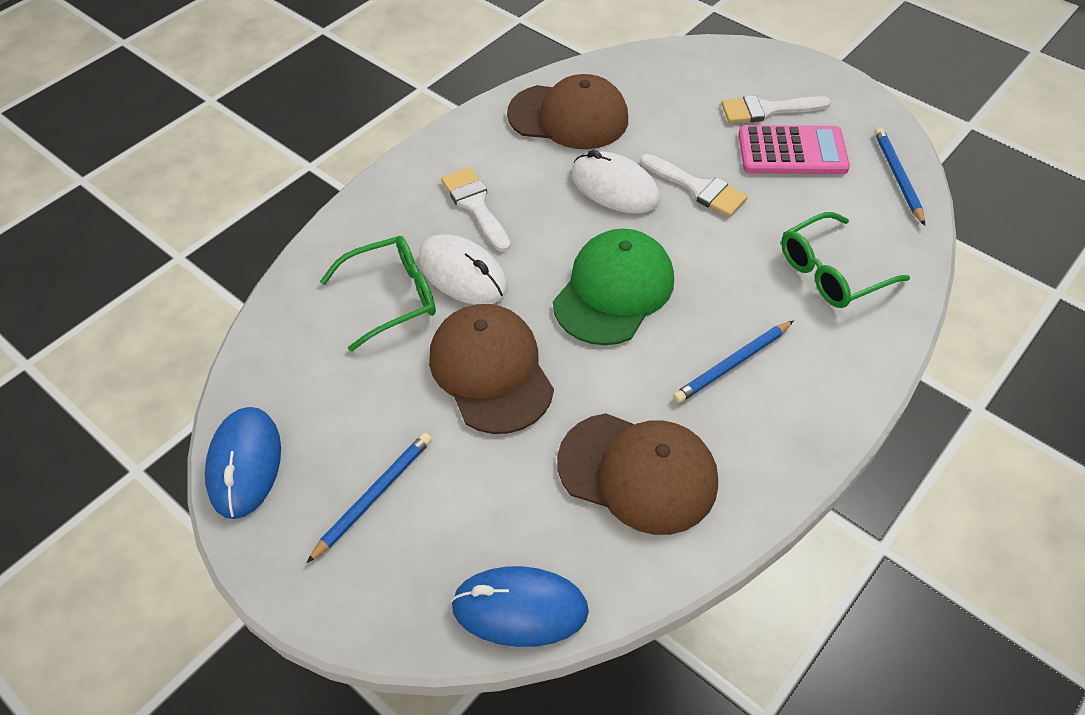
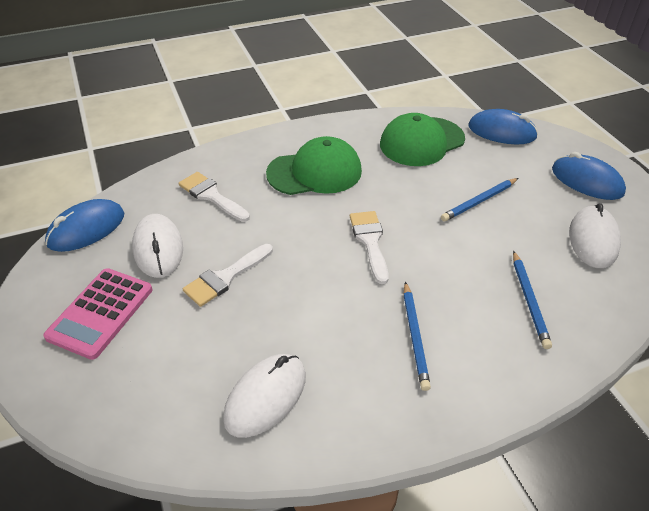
blue mouse: [205,407,281,519] [451,566,589,647] = 2 -> [45,199,124,252] [468,109,538,144] [552,152,626,200] = 3
brown cap: [429,304,554,434] [507,74,628,149] [557,413,718,535] = 3 -> none = 0
green cap: [553,228,674,345] = 1 -> [266,136,362,195] [380,113,465,166] = 2
green glasses: [320,236,436,352] [781,212,910,308] = 2 -> none = 0
white mouse: [418,234,508,305] [571,150,660,213] = 2 -> [132,214,183,278] [223,354,306,438] [569,203,621,268] = 3

